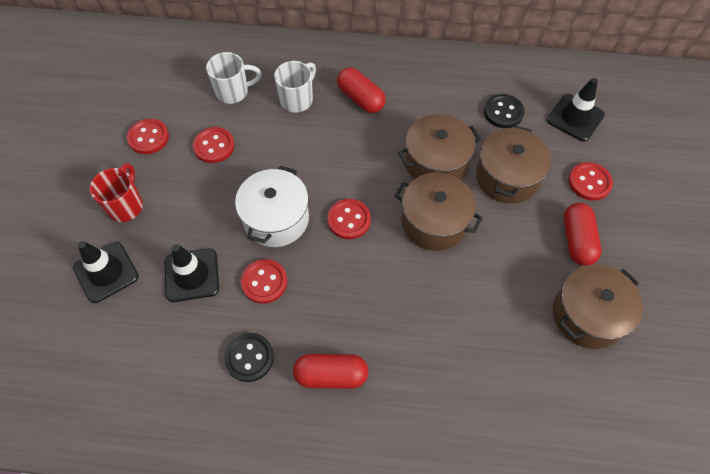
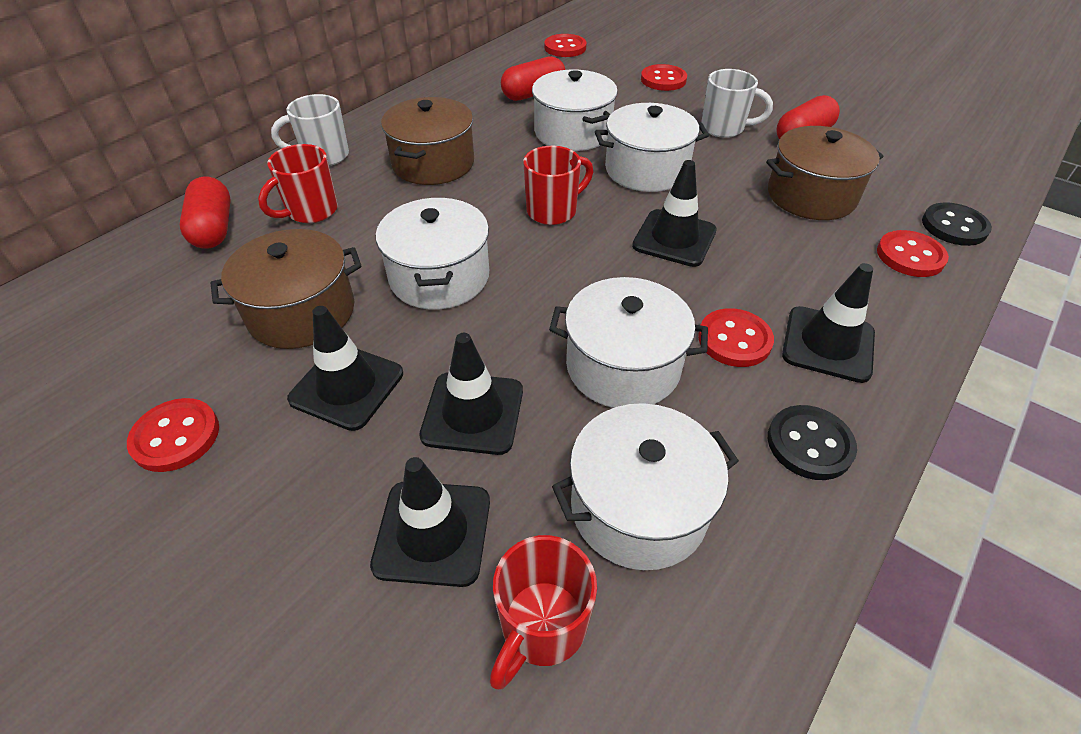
black traffic cone: [73,241,139,303] [164,244,219,302] [547,78,605,141] = 3 -> [287,306,403,431] [370,457,490,587] [419,333,523,455] [632,160,717,267] [782,263,875,383] = 5
brown pot: [394,173,483,251] [398,114,481,180] [476,126,551,204] [553,264,643,349] = 4 -> [211,229,362,349] [381,97,474,185] [766,126,883,220] = 3
red mug: [90,163,143,222] = 1 -> [258,144,338,223] [490,535,597,690] [523,146,593,225] = 3
white pot: [235,166,309,247] = 1 -> [376,198,489,310] [532,70,618,151] [549,277,708,408] [552,403,739,570] [595,103,709,192] = 5

